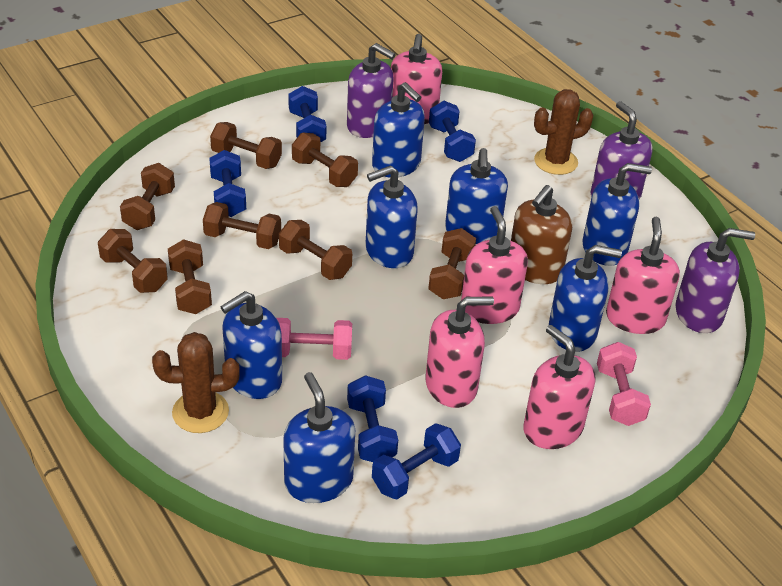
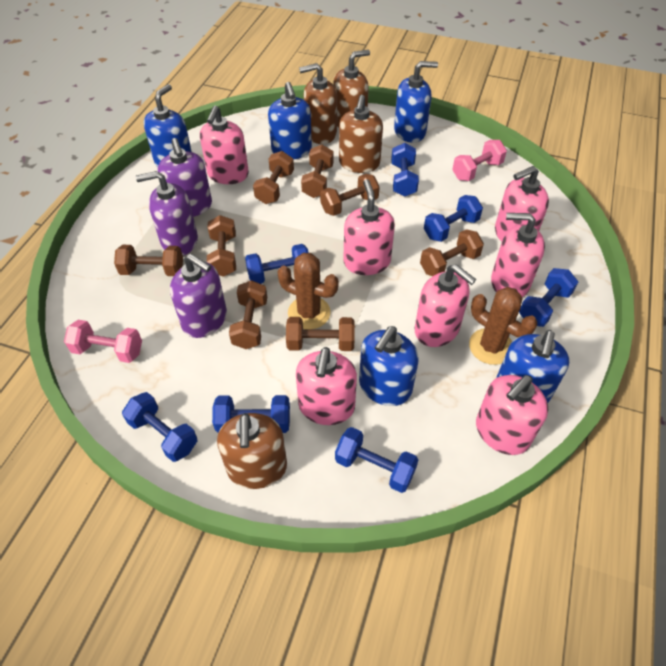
blue dumbbell: [209,150,246,217] [289,86,326,143] [347,375,398,462] [372,423,461,499] [429,101,476,162] = 5 -> [122,392,197,462] [212,395,290,433] [245,244,309,284] [335,427,418,493] [391,143,419,197] [424,195,483,242] [519,268,578,327] = 7
blue soap dispenser: [221,291,282,399] [283,372,355,503] [365,165,418,268] [372,82,425,177] [445,148,508,244] [549,245,622,352] [582,163,652,266] = 7 -> [143,84,192,167] [268,82,312,160] [359,326,419,406] [394,61,438,143] [496,330,569,403] = 5
brown soap dispenser: [511,185,572,284] = 1 -> [217,413,287,489] [299,63,337,144] [333,50,370,127] [339,95,383,173] = 4
pink soap dispenser: [391,34,442,124] [426,296,494,408] [461,206,528,324] [523,325,595,449] [606,217,680,334] = 5 -> [200,106,249,184] [296,347,357,425] [344,179,395,275] [415,264,476,347] [476,375,548,455] [491,213,545,297] [495,166,549,242] = 7

